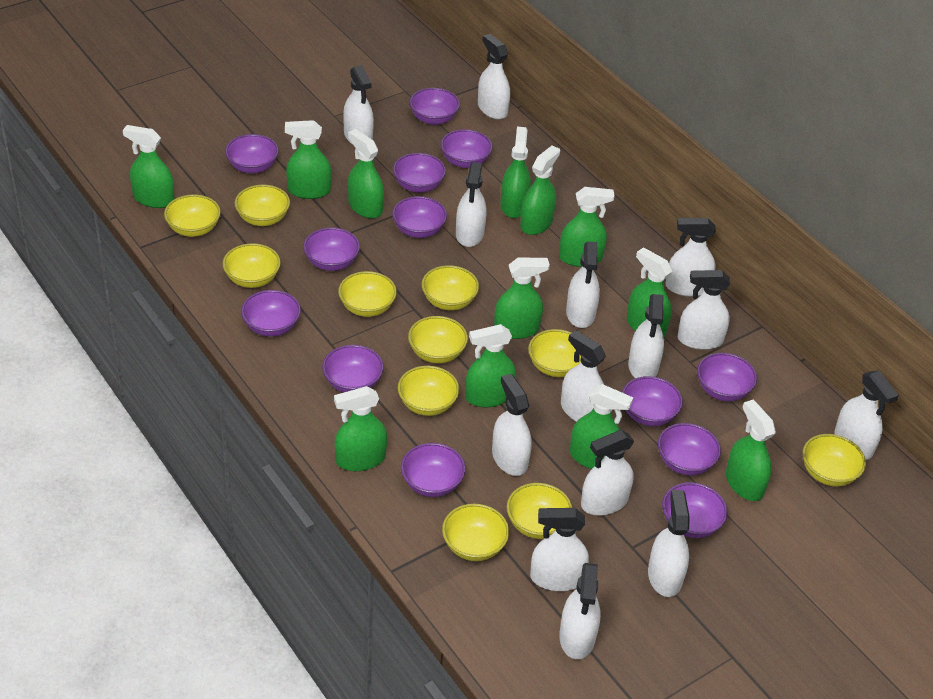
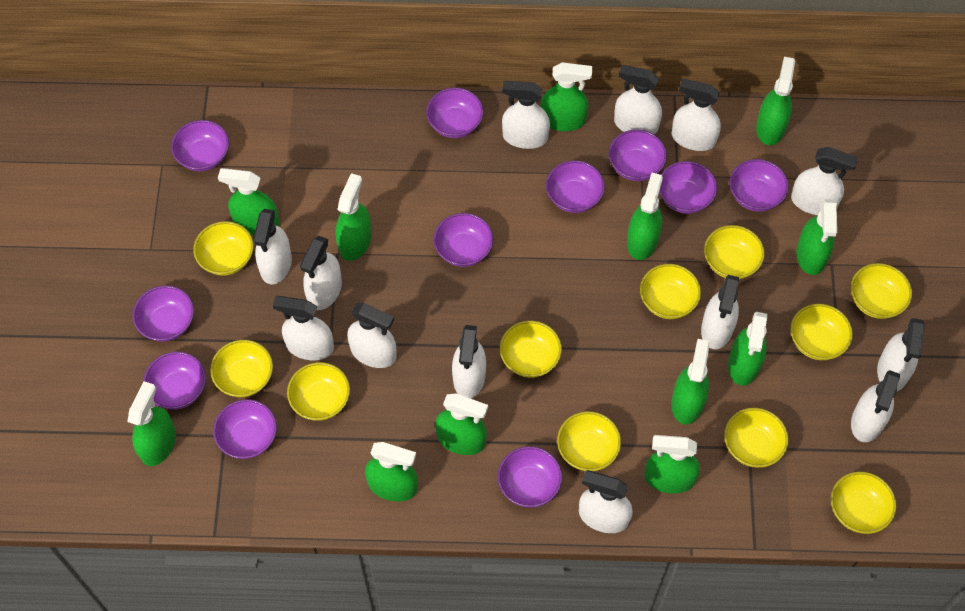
purple bowl: [225,134,279,174] [241,290,301,337] [303,227,360,271] [322,345,384,393] [392,196,447,238] [393,153,446,193] [401,443,466,497] [409,88,460,125] [440,129,492,168] [622,376,683,426] [658,423,721,476] [662,482,728,538] [697,353,757,401] = 13 -> [132,285,194,342] [143,352,206,409] [171,120,229,171] [213,399,277,459] [426,88,484,138] [434,213,493,267] [498,446,562,508] [546,160,605,213] [609,129,667,181] [659,161,717,214] [729,159,789,212] = 11
white spray bottle: [343,65,374,145] [456,162,487,247] [478,34,510,119] [492,374,532,476] [530,508,589,591] [559,563,601,659] [561,330,606,422] [566,242,600,328] [581,430,634,515] [628,294,664,378] [648,490,690,597] [665,218,716,297] [678,270,730,350] [834,371,899,460] = 14 -> [253,209,292,284] [273,296,334,360] [300,236,342,310] [347,303,397,368] [452,325,486,399] [502,81,550,149] [579,470,633,533] [614,65,662,134] [671,79,721,151] [701,275,739,349] [791,147,858,215] [851,370,900,442] [877,318,925,391] = 13

